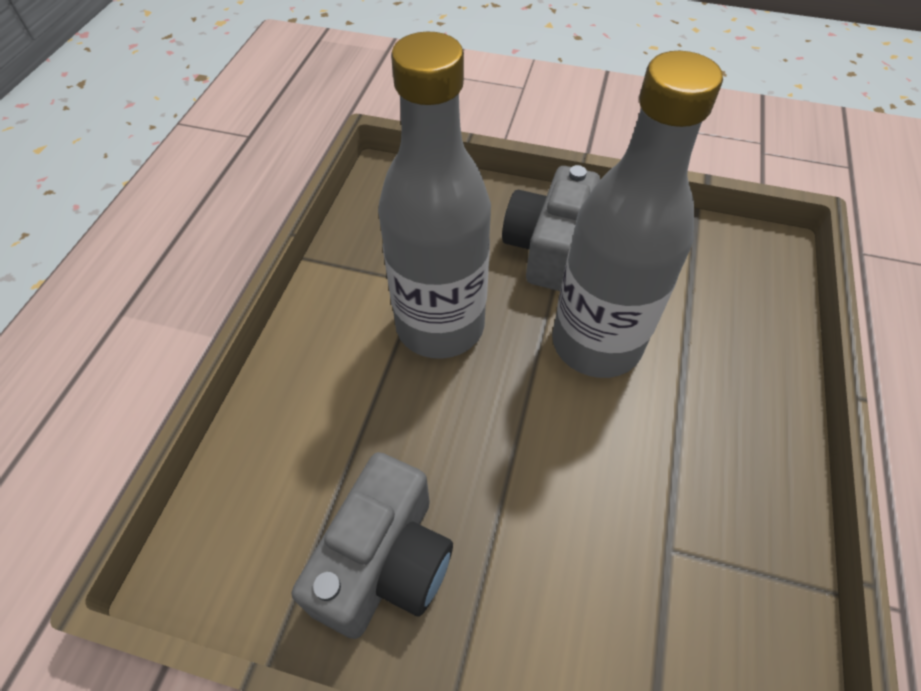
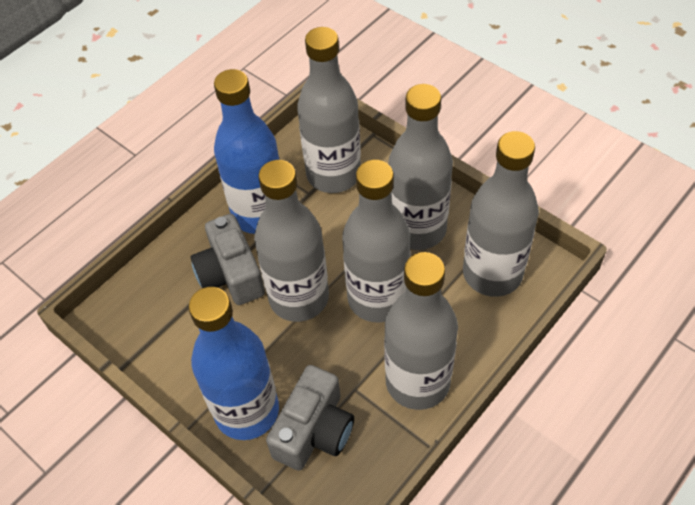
blue bottle: none = 0 -> [189,287,279,440] [214,69,280,234] = 2
grey bottle: [378,32,491,359] [552,51,723,378] = 2 -> [254,160,329,322] [297,27,361,193] [342,160,410,322] [384,252,458,410] [388,84,453,250] [463,131,539,297] = 6

